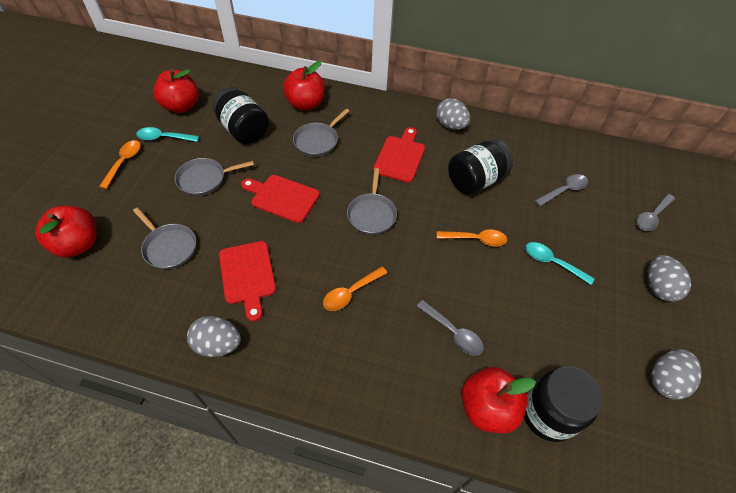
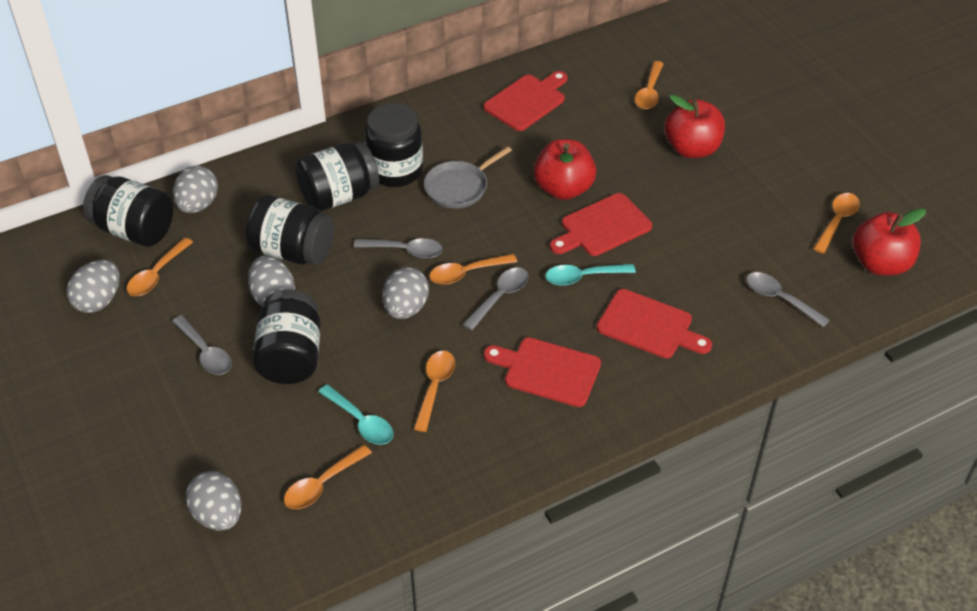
black jar: [212,87,269,144] [448,139,513,195] [524,366,603,442] = 3 -> [83,175,173,247] [246,195,334,265] [253,289,320,384] [295,141,379,212] [365,103,423,187] = 5
grey egg: [187,316,241,357] [436,98,470,130] [647,255,691,302] [650,349,701,400] = 4 -> [66,260,120,313] [173,165,218,213] [185,471,241,531] [248,256,295,307] [382,267,429,319] = 5
grey pan: [133,208,196,269] [175,158,254,196] [293,109,349,157] [347,168,397,235] = 4 -> [424,146,512,209] = 1
grey spoon: [417,300,484,356] [534,174,588,206] [636,194,675,231] = 3 -> [172,315,232,375] [354,238,443,259] [463,267,528,331] [747,272,830,327] = 4
orange spoon: [99,140,141,189] [323,266,387,311] [437,229,507,246] = 3 -> [127,238,193,296] [284,445,372,509] [414,351,455,432] [429,254,517,285] [634,61,664,109] [813,193,860,253] = 6
red apple: [35,206,97,258] [153,69,199,113] [283,61,325,110] [461,367,536,433] = 4 -> [534,139,596,200] [664,95,725,158] [853,208,926,276] = 3
red cutting board: [219,241,276,321] [241,175,320,223] [373,127,425,183] = 3 -> [484,71,568,131] [484,338,601,407] [550,193,652,256] [597,289,712,358] = 4

